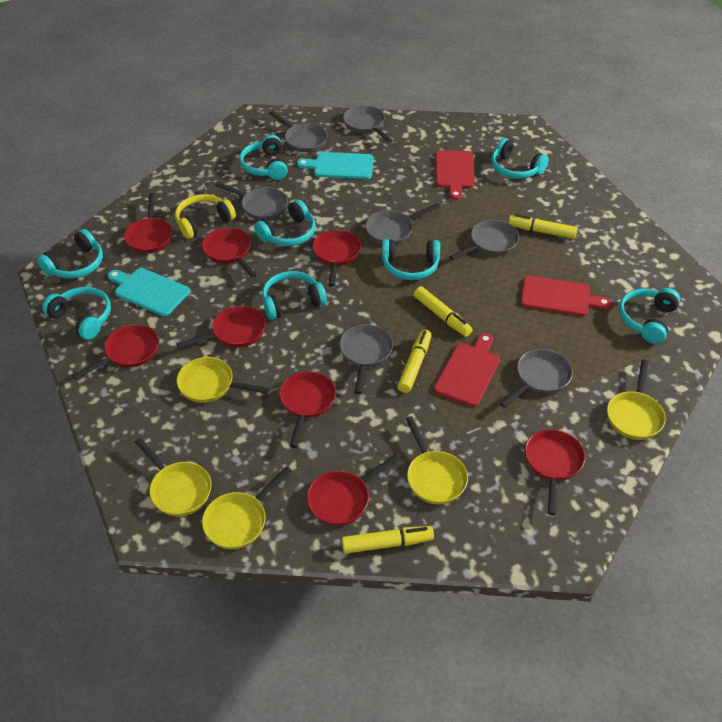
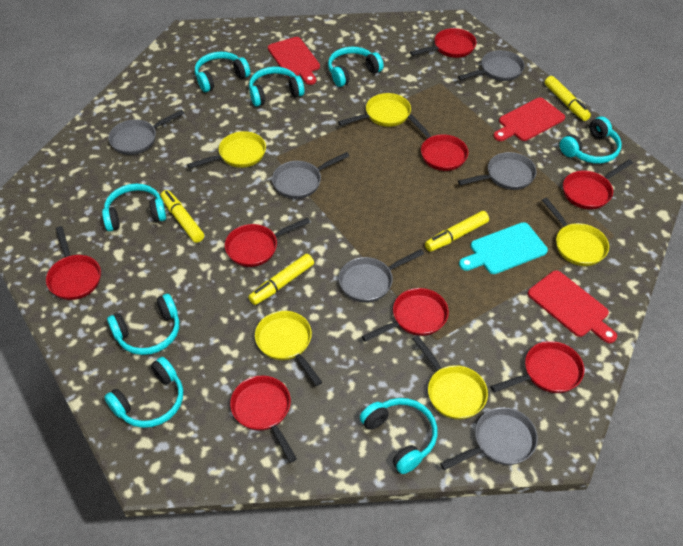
grey pan: [215,181,288,220] [269,111,327,152] [339,324,393,394] [343,105,393,143] [365,203,440,245] [450,220,519,260] [500,349,573,408] = 7 -> [109,110,185,155] [272,152,349,199] [339,249,424,303] [440,407,538,470] [458,50,525,81] [458,152,537,190] = 6
turquoise cutting board: [108,268,190,316] [297,152,374,179] = 2 -> [459,222,548,274] = 1
yellow headphones: [175,194,236,239] = 1 -> none = 0

